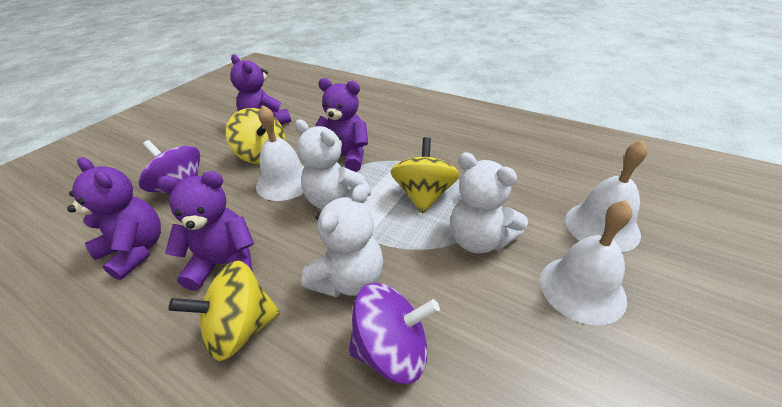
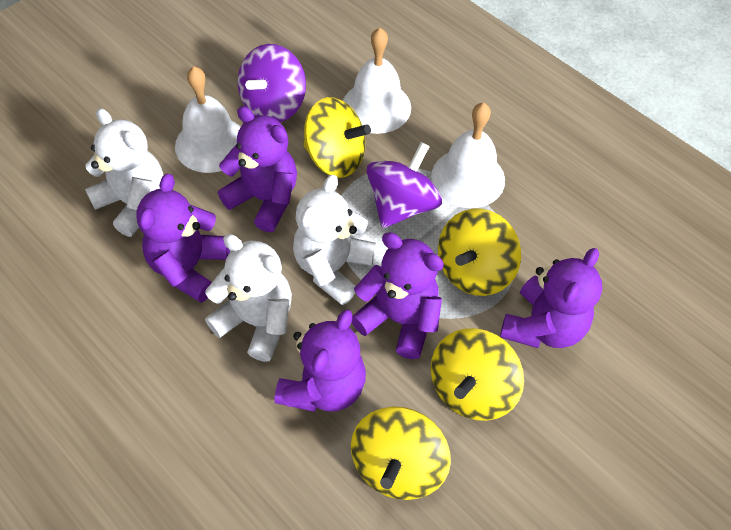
purple teddy bear: [67,157,161,280] [157,171,254,291] [230,54,291,125] [315,78,368,172] = 4 -> [137,174,230,303] [218,106,297,232] [274,309,366,412] [352,232,444,359] [500,248,602,348] = 5
yellow spinning top: [168,261,280,361] [226,108,286,164] [391,137,460,214] = 3 -> [303,97,371,178] [351,406,451,500] [431,328,524,421] [438,209,521,296] = 4

